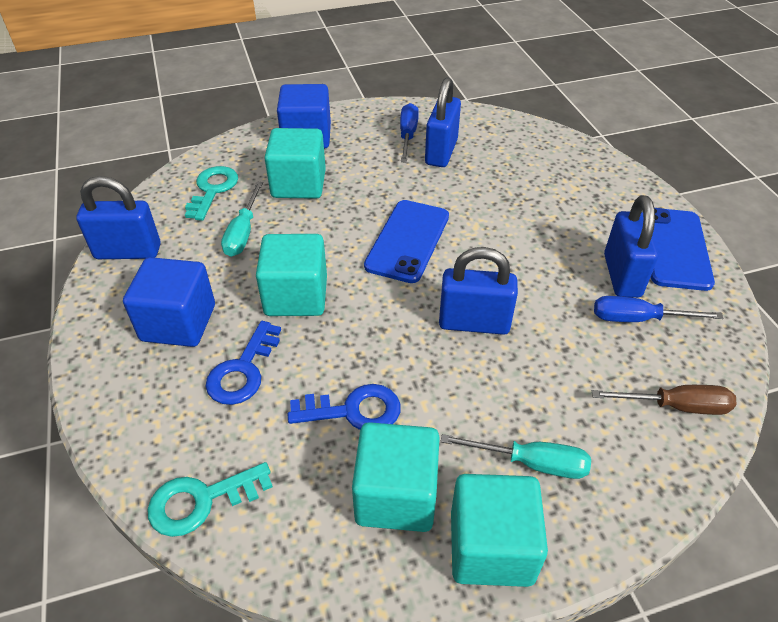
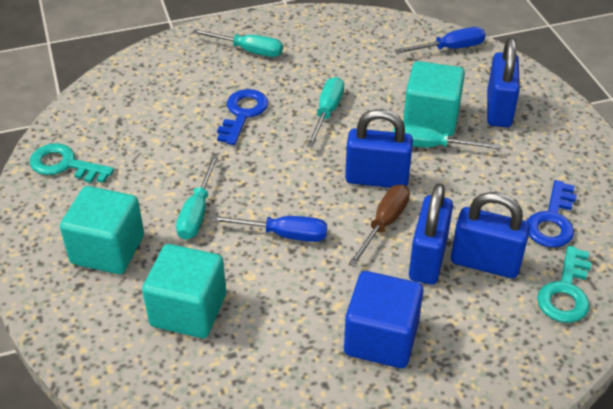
blue cube: [123,257,215,347] [277,84,331,149] = 2 -> [344,271,423,368] = 1
blue phone: [364,200,449,283] [642,208,715,291] = 2 -> none = 0
turquoise cube: [256,234,327,316] [265,128,326,199] [352,422,440,532] [451,474,548,587] = 4 -> [60,186,144,274] [142,244,226,338] [403,61,465,136] = 3
turquoise screwdriver: [221,182,263,257] [441,434,591,479] = 2 -> [176,155,218,240] [192,29,283,57] [307,77,344,147] [393,124,500,149] = 4

